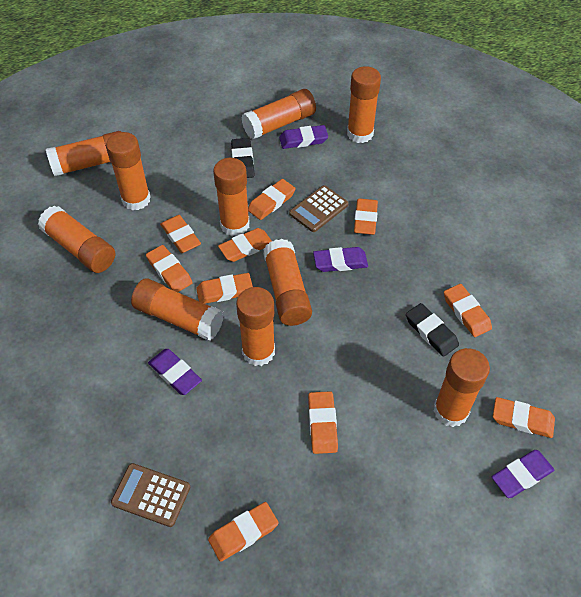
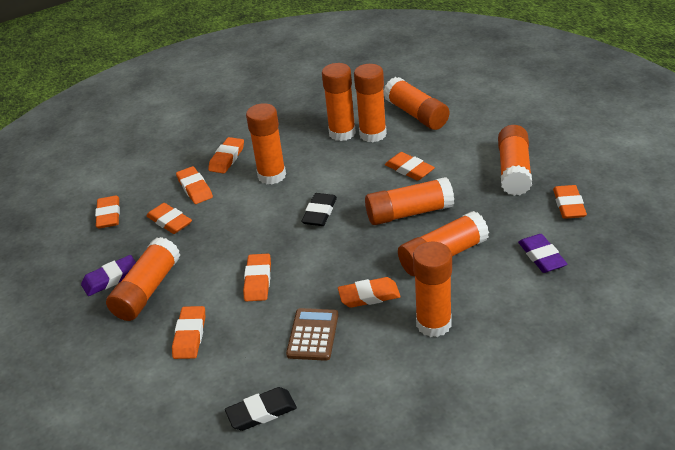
brown calculator: [111,463,190,527] [289,185,348,232] = 2 -> [286,308,339,361] = 1
orange eraser: [146,245,193,292] [160,215,201,253] [196,273,253,304] [208,502,279,562] [218,228,272,262] [248,179,296,220] [308,391,338,454] [354,198,378,235] [444,284,492,337] [493,397,555,438] = 10 -> [95,195,120,228] [147,203,192,234] [172,306,205,359] [176,166,213,204] [208,137,244,173] [243,254,271,301] [338,277,401,308] [385,152,435,181] [553,185,587,219] = 9
orange glue stick: [38,205,115,273] [46,131,121,176] [106,132,151,210] [131,278,224,341] [213,158,250,236] [236,287,275,366] [242,89,316,140] [263,239,312,326] [347,66,381,143] [433,348,490,427] = 10 -> [106,237,180,321] [246,103,286,184] [322,63,356,141] [354,64,387,142] [365,177,454,225] [383,77,449,130] [398,211,489,276] [413,242,452,337] [498,125,532,196] = 9
purple eraser: [148,349,202,395] [279,125,328,149] [313,247,368,272] [492,450,554,498] = 4 -> [81,255,136,296] [518,234,567,273] = 2

